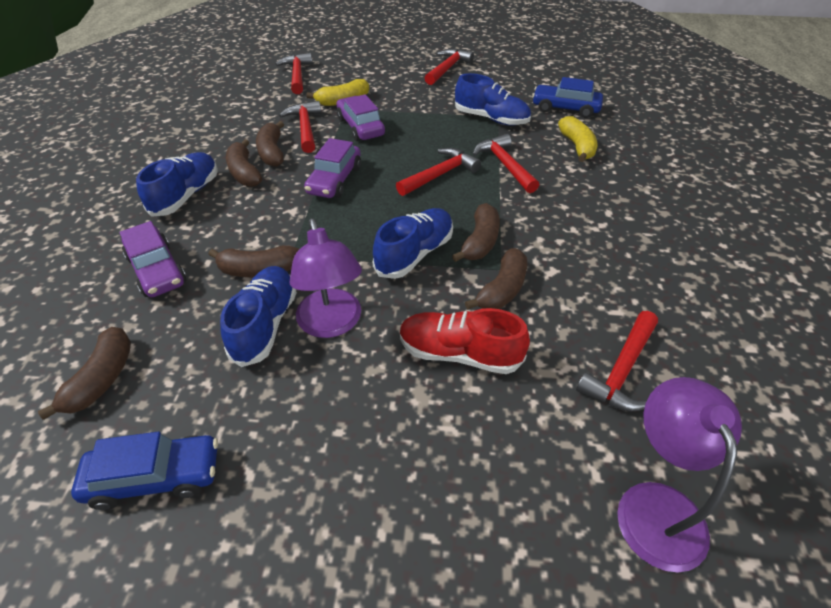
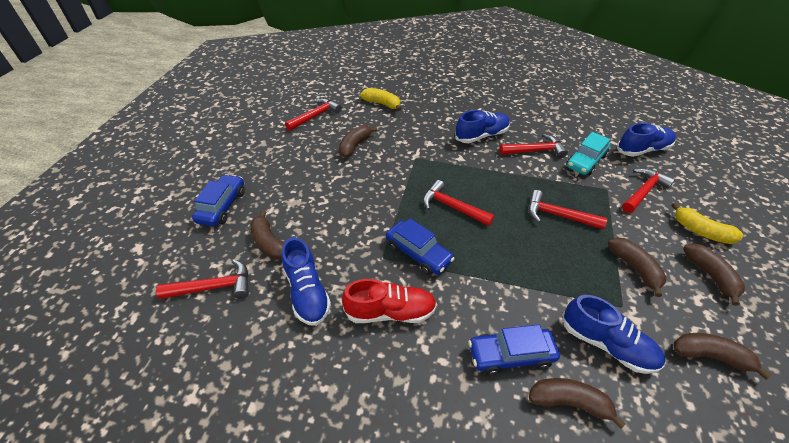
blue car: [71,432,218,510] [532,77,603,118] = 2 -> [192,174,245,226] [386,218,455,275] [468,325,560,376] = 3
purple car: [120,221,187,297] [304,138,361,198] [336,94,385,141] = 3 -> none = 0
purple lamp: [290,218,362,338] [617,377,742,572] = 2 -> none = 0
turquoise car: none = 0 -> [566,132,610,176] = 1

